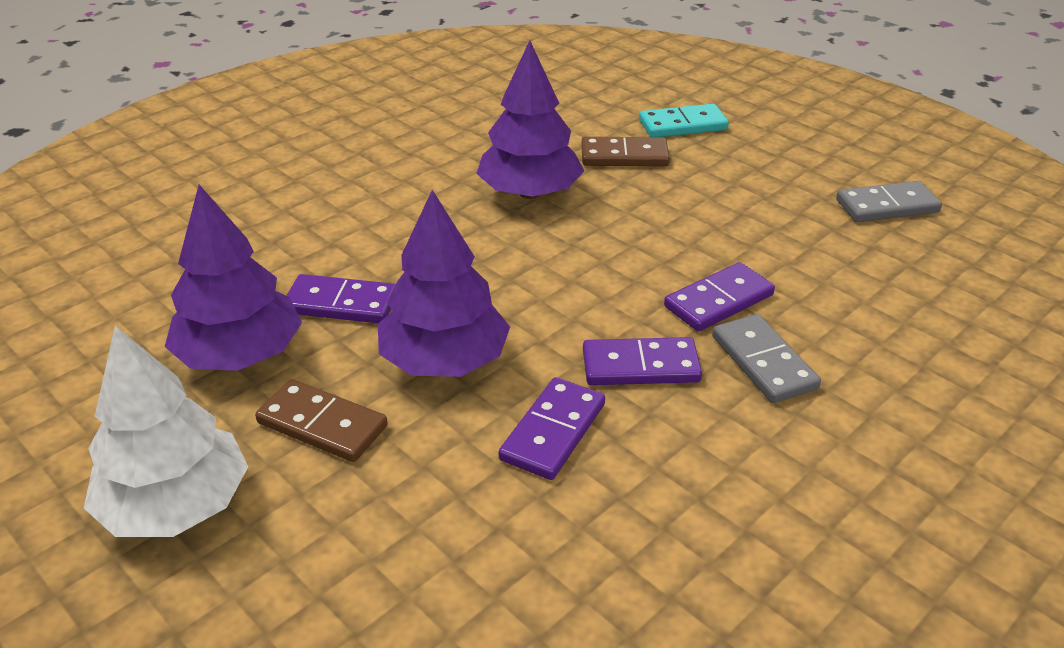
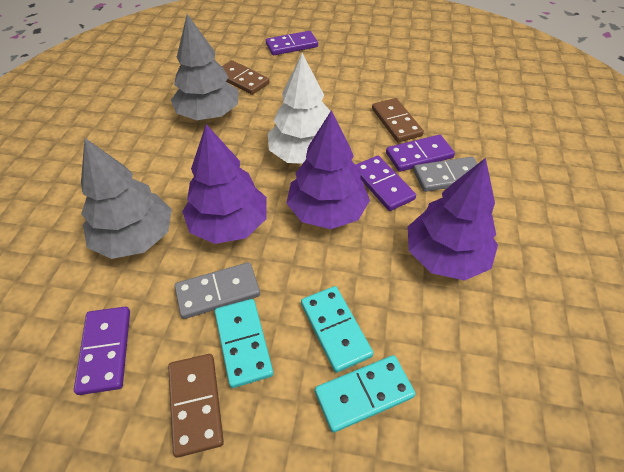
brown domino: [255,379,388,462] [582,137,670,166] = 2 -> [168,354,224,458] [222,60,269,95] [372,98,424,142] = 3
grey tree: none = 0 -> [81,138,172,259] [171,14,239,120] = 2
turquoise domino: [639,104,729,137] = 1 -> [215,299,274,388] [301,286,373,373] [315,355,416,433] = 3

